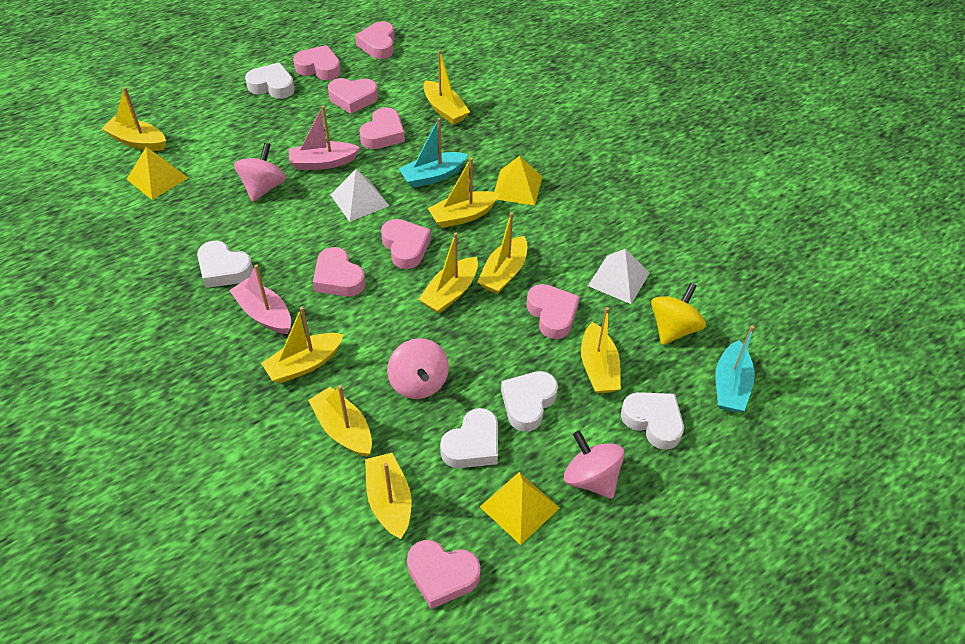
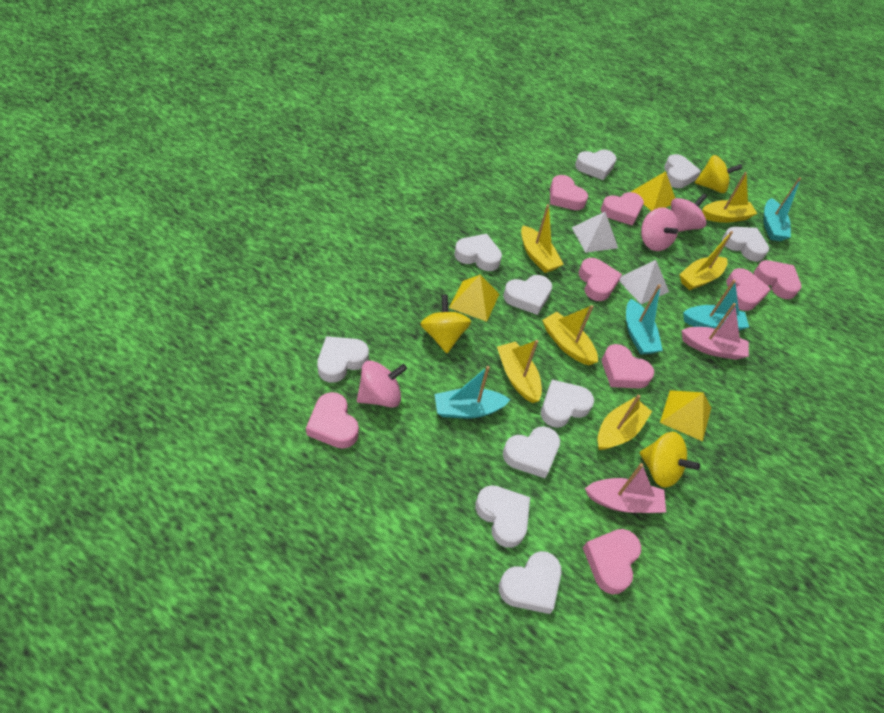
turquoise boat: [399,118,468,188] [715,326,755,412] = 2 -> [435,366,510,418] [626,284,663,355] [683,280,749,331] [763,178,801,241] = 4
white heart: [197,241,253,288] [245,62,295,99] [440,408,498,468] [501,371,558,432] [621,392,684,450] = 5 -> [317,336,369,382] [454,234,502,271] [475,485,530,548] [499,551,561,614] [503,275,552,315] [503,426,560,478] [541,380,594,428] [575,150,617,180] [664,154,701,188] [722,227,769,262] = 10
yellow boat: [101,87,166,151] [261,307,344,383] [308,385,372,457] [365,453,412,539] [418,232,478,314] [423,50,470,125] [428,158,499,228] [477,212,527,294] [581,307,621,394] = 9 -> [497,340,542,403] [521,204,564,273] [542,305,598,365] [597,395,652,450] [679,231,733,290] [702,172,758,223] = 6
yellow spinning top: [651,283,706,345] = 1 -> [420,295,471,353] [640,432,700,488] [695,155,743,193] = 3

